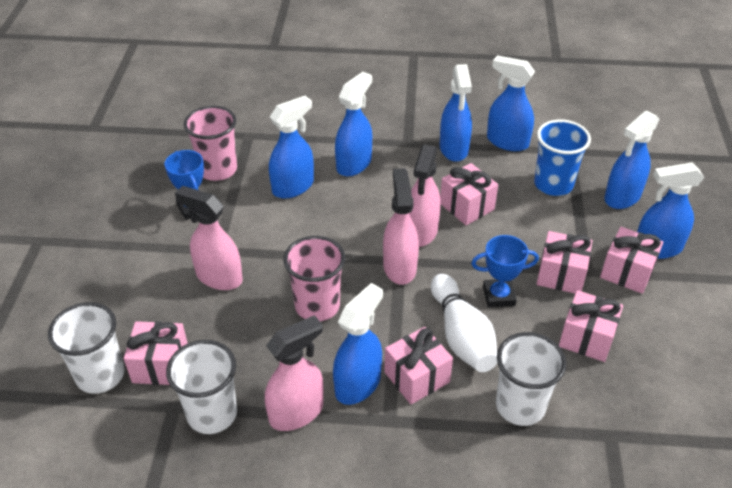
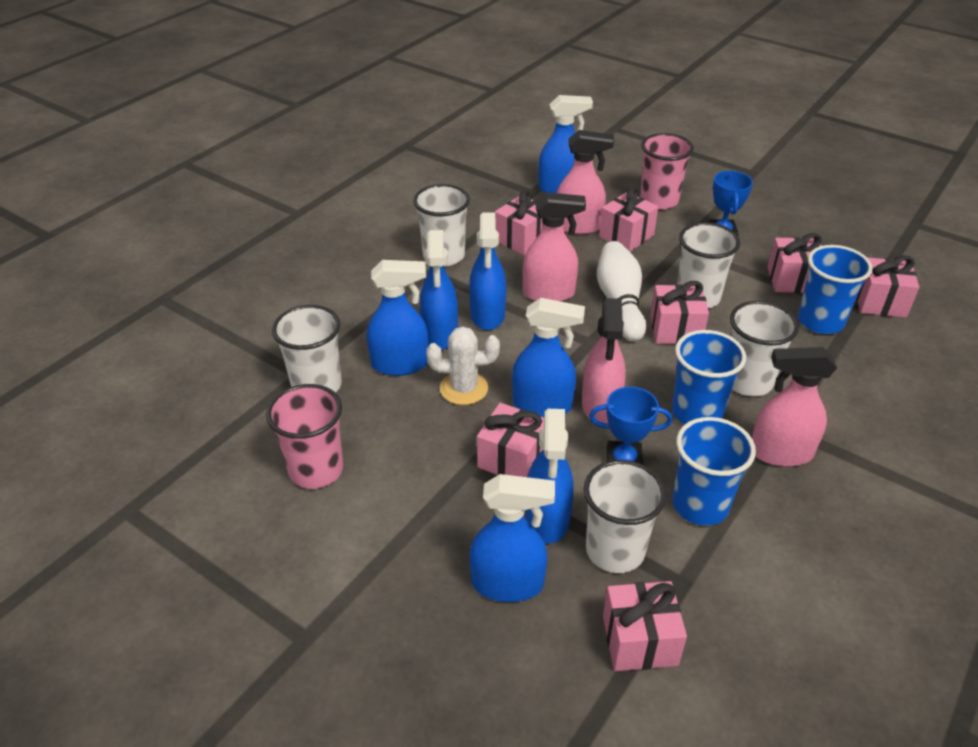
blue cup: [534,119,591,196] = 1 -> [672,330,746,424] [672,417,756,526] [798,245,873,334] = 3
pink gift: [124,321,188,385] [384,327,453,404] [440,163,498,225] [537,231,592,293] [559,290,623,362] [600,227,663,294] = 6 -> [477,403,544,477] [495,190,543,255] [599,187,658,252] [603,581,687,671] [650,281,709,344] [767,233,822,293] [856,255,919,318] = 7
white cactus: none = 0 -> [426,327,500,405] = 1
white cup: [48,302,125,394] [166,340,237,434] [496,332,566,426] = 3 -> [272,305,342,393] [413,184,470,267] [584,460,666,573] [677,222,740,308] [730,301,799,396] = 5

